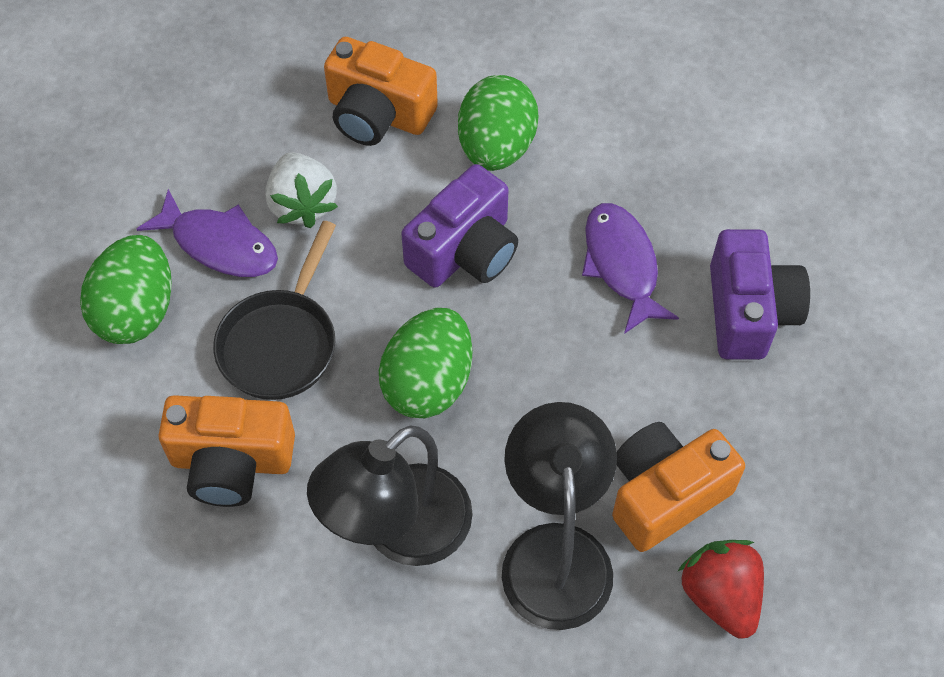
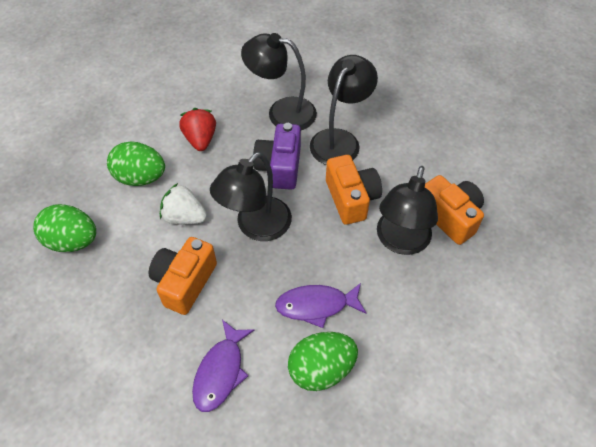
black lamp: [307,425,473,566] [502,402,617,630] = 2 -> [210,152,292,241] [241,33,317,130] [310,55,378,165] [377,166,438,255] = 4
black pan: [213,221,336,400] = 1 -> none = 0
purple camera: [401,164,518,287] [710,229,810,360] = 2 -> [253,123,301,190] = 1

